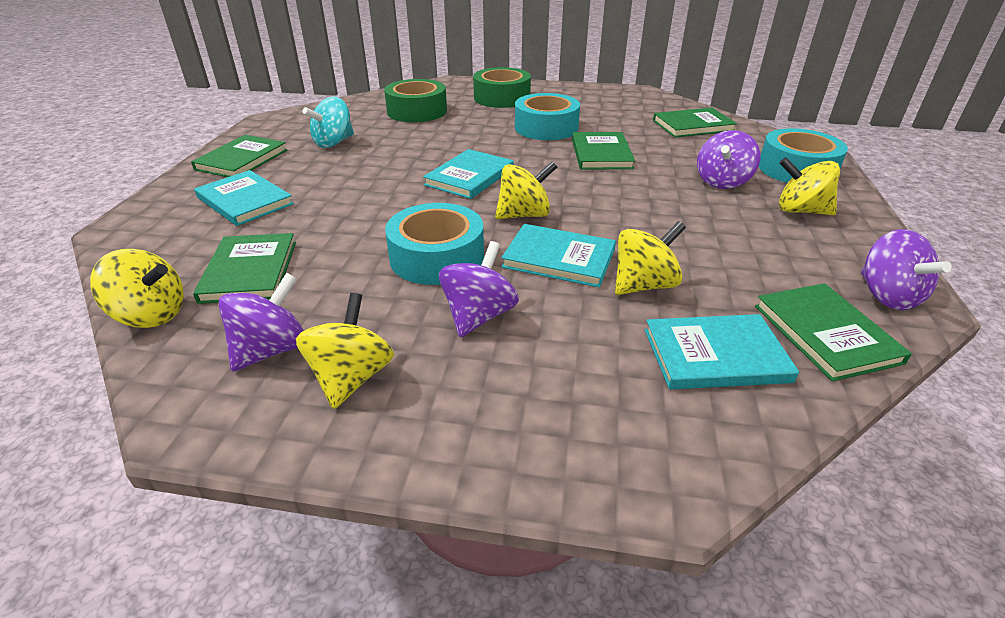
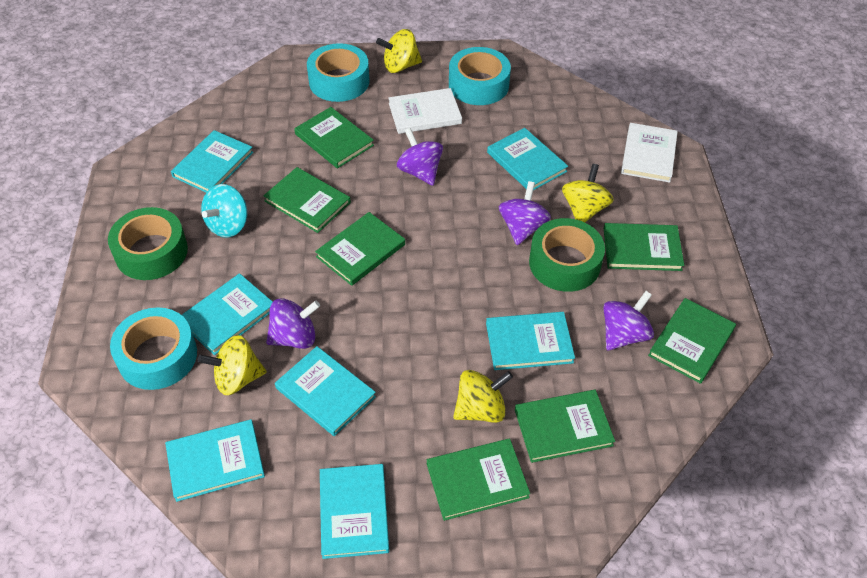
green book: [191,135,287,177] [193,233,296,304] [572,132,635,169] [653,108,737,137] [755,283,912,382] = 5 -> [263,167,351,233] [294,107,374,169] [315,212,405,286] [427,439,530,521] [515,390,615,463] [604,223,684,271] [648,298,736,384] = 7
turquoise book: [194,170,294,226] [423,149,514,199] [501,224,616,288] [645,314,799,390] = 4 -> [165,419,265,502] [171,130,253,193] [182,273,273,355] [275,346,376,436] [320,464,389,559] [486,312,575,370] [487,128,568,190] = 7
white book: none = 0 -> [388,88,462,134] [621,123,678,183] = 2
yellow spinning top: [90,249,184,328] [296,293,394,409] [495,161,557,219] [615,221,686,295] [779,157,840,215] = 5 -> [198,335,267,395] [376,29,422,73] [453,370,513,423] [562,164,614,222] = 4

